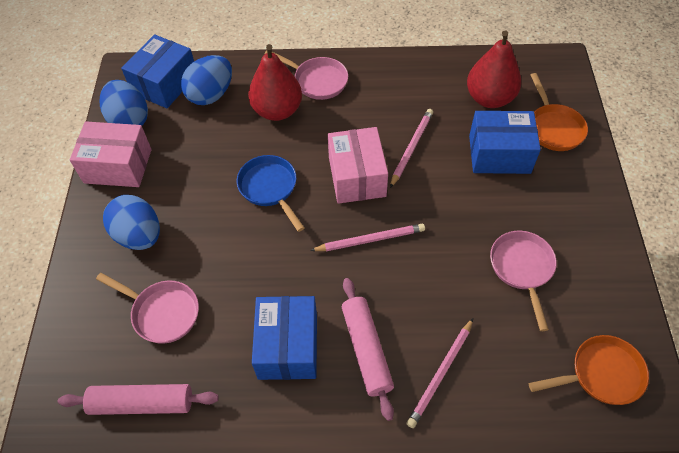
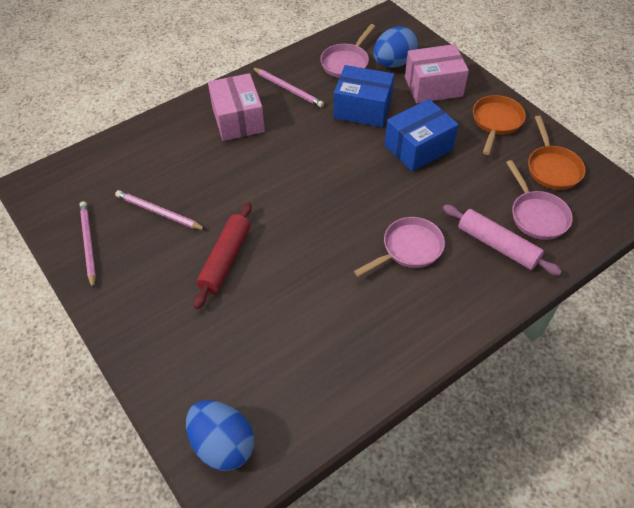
blue box: [121,34,194,108] [252,296,317,380] [469,111,541,174] = 3 -> [333,65,394,127] [385,99,459,172] = 2
blue egg: [100,80,148,125] [103,195,160,250] [181,55,232,105] = 3 -> [186,400,254,471] [373,26,418,68] = 2
blue pan: [237,155,305,232] = 1 -> none = 0
pink rolling pin: [58,384,219,415] [342,278,394,421] = 2 -> [443,205,562,275] = 1
red pear: [248,44,302,121] [467,30,521,108] = 2 -> none = 0
red rolling pin: none = 0 -> [194,202,252,309] = 1

